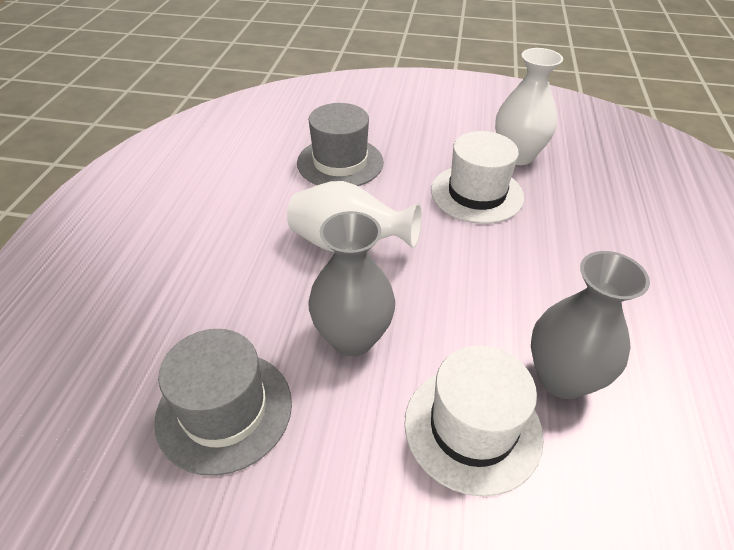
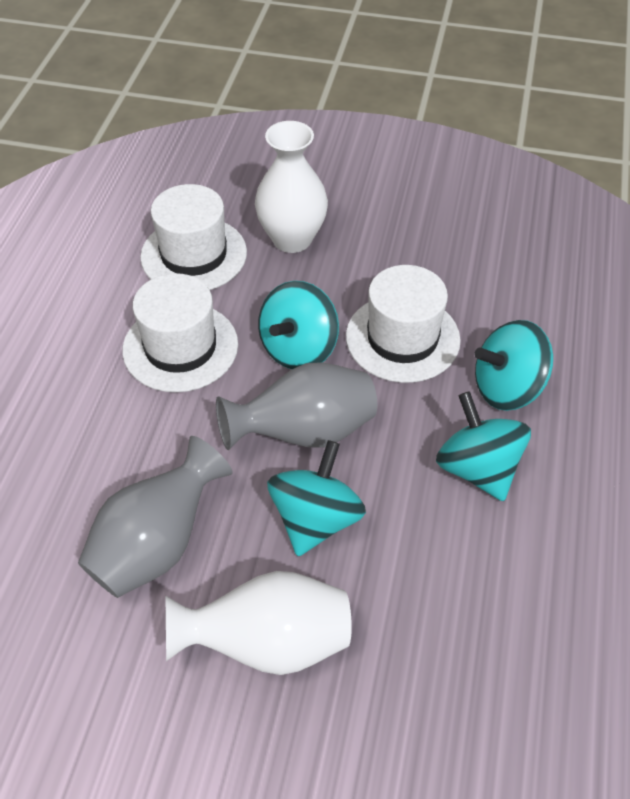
grey hat: [154,329,292,476] [297,103,384,186] = 2 -> none = 0
turquoise spinning top: none = 0 -> [258,281,339,369] [267,440,366,556] [436,391,531,501] [474,320,553,411] = 4
white hat: [404,345,544,497] [431,131,524,224] = 2 -> [122,273,238,393] [140,184,247,290] [346,265,461,383] = 3

